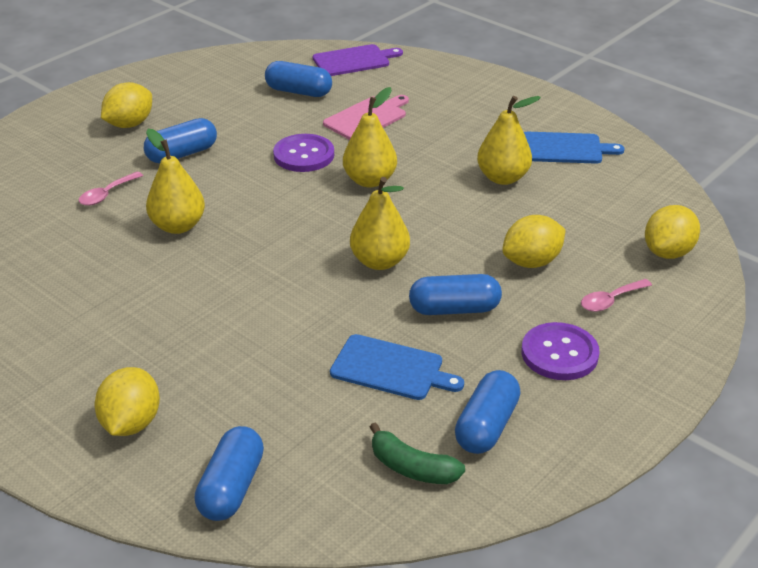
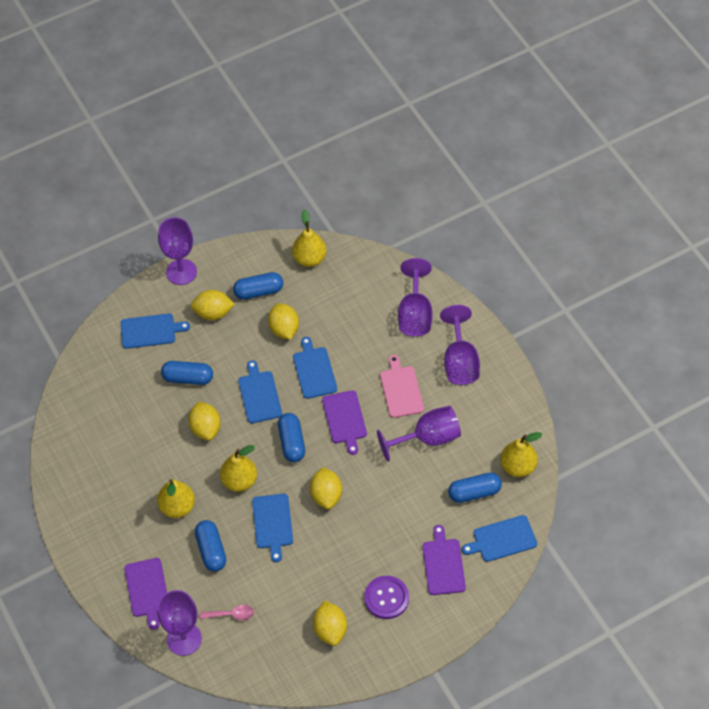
blue cutting board: [330,334,464,400] [524,132,625,164] = 2 -> [121,313,190,349] [238,360,282,423] [252,494,293,562] [293,337,337,399] [462,515,537,562] = 5
green banana: [370,423,465,484] = 1 -> none = 0
pink spoon: [79,172,143,206] [581,279,652,312] = 2 -> [200,605,254,620] = 1
purple button: [273,134,334,172] [522,322,600,380] = 2 -> [364,576,409,619] = 1
purple cutting board: [313,44,403,76] = 1 -> [124,558,167,630] [322,390,367,455] [423,525,466,595] = 3
purple goblet: none = 0 -> [158,217,197,285] [158,590,202,656] [377,406,461,461] [398,258,433,337] [440,305,480,385] = 5
yellow lemon: [95,367,160,436] [101,82,152,128] [502,215,566,268] [645,205,700,259] = 4 -> [188,401,221,440] [191,290,235,320] [268,303,299,340] [310,467,342,509] [313,601,347,646] = 5

